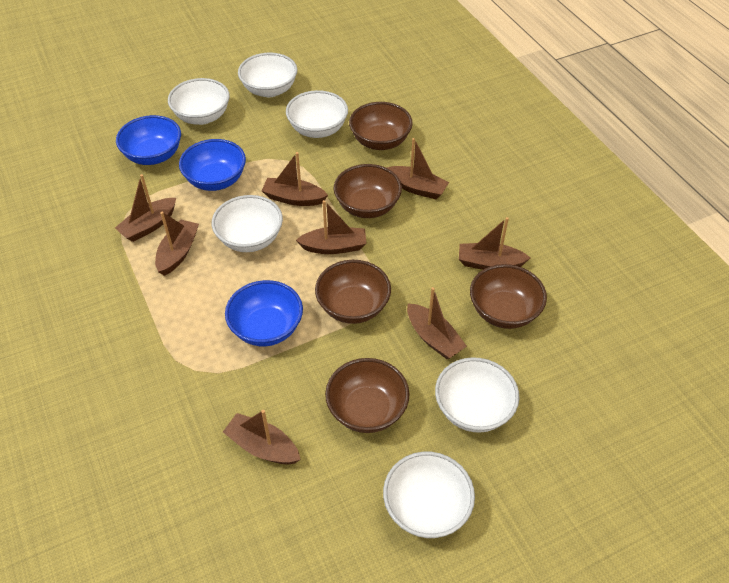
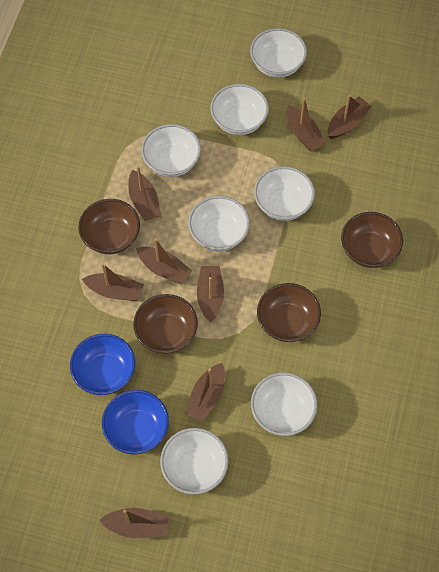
blue bowl: [116,115,181,165] [179,139,246,191] [225,280,303,346] = 3 -> [70,334,135,395] [102,390,169,454] = 2
brown bowl: [315,260,391,324] [325,358,410,433] [334,164,402,218] [349,102,413,150] [470,264,547,329] = 5 -> [78,199,140,254] [133,294,198,354] [257,283,321,342] [341,212,403,268] = 4
white bowl: [168,78,230,125] [212,195,283,252] [238,53,298,97] [286,90,348,138] [383,452,475,538] [435,357,519,433] = 6 -> [141,124,201,177] [160,428,228,495] [188,196,250,251] [210,84,269,135] [250,28,307,78] [251,372,317,436] [254,166,315,221] = 7

